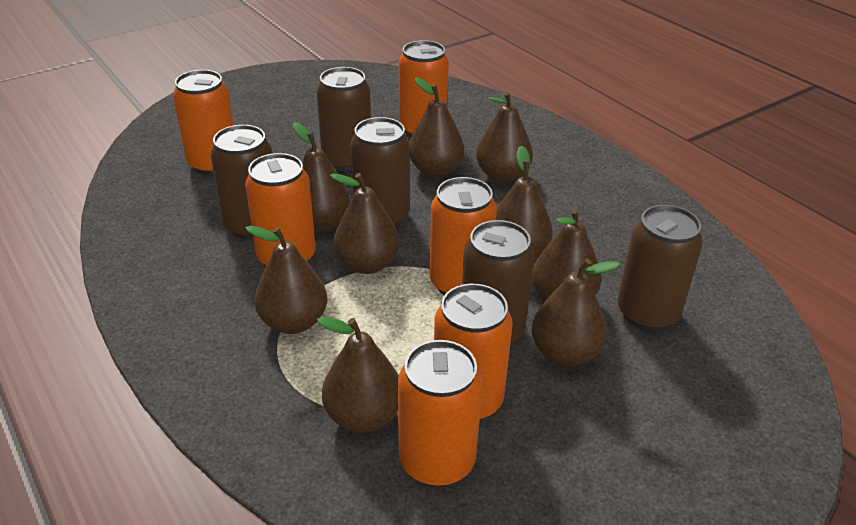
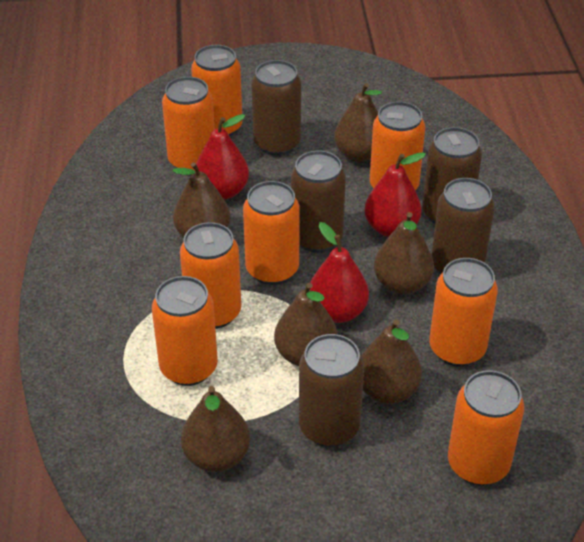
brown pear: [246,226,327,334] [293,122,350,231] [317,316,399,432] [330,173,399,274] [410,77,464,177] [476,91,533,182] [496,146,553,258] [531,259,620,366] [532,208,602,301] = 9 -> [173,162,230,237] [181,386,250,472] [274,283,338,366] [334,83,382,162] [361,319,422,404] [374,212,434,295] = 6
orange can: [173,70,234,175] [245,153,316,266] [398,340,483,487] [399,40,449,137] [430,177,497,295] [434,284,513,421] = 6 -> [152,276,218,386] [162,77,215,170] [180,222,241,329] [191,45,242,136] [243,181,300,285] [370,102,425,190] [429,258,498,366] [448,370,524,485] = 8
red pear: none = 0 -> [194,114,249,200] [310,222,369,323] [364,152,426,237] = 3

